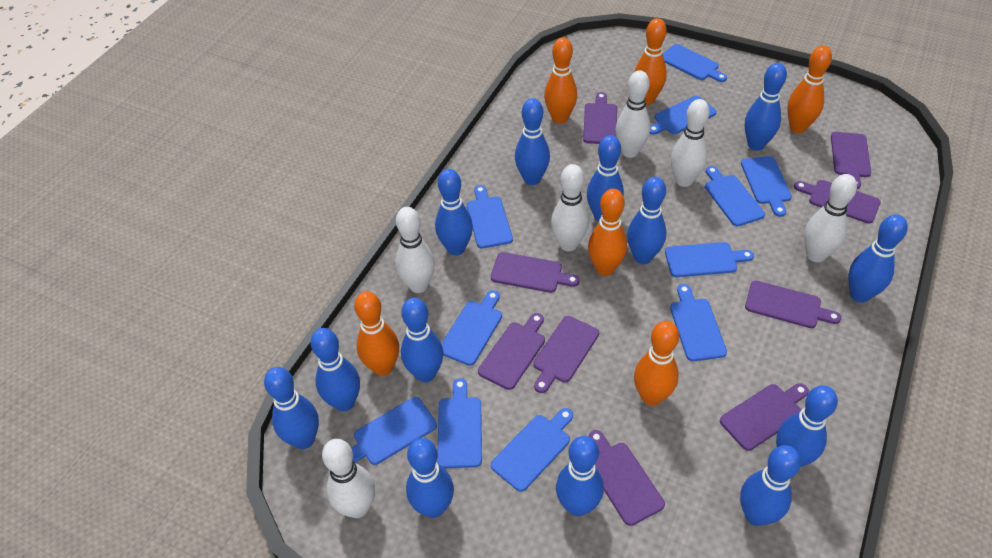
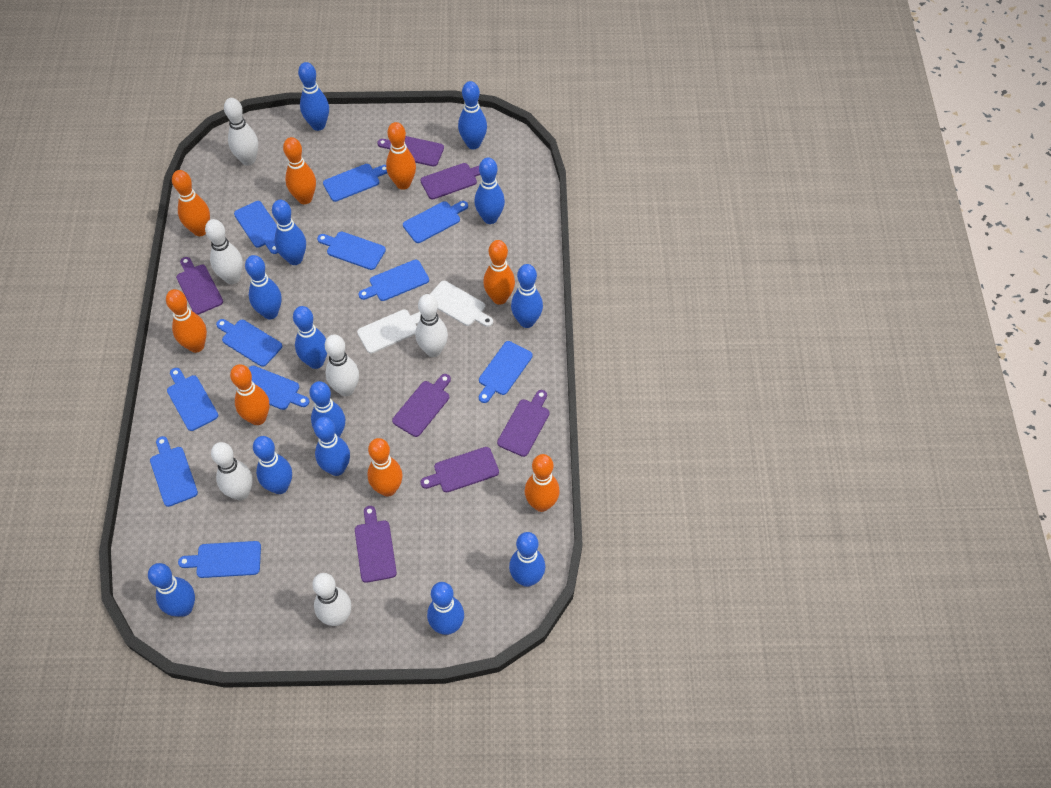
orange bowling pin: [354,291,399,376] [544,37,577,124] [588,189,627,276] [634,18,667,105] [634,321,679,406] [787,45,832,133] = 6 -> [166,289,207,353] [172,170,210,236] [230,364,269,425] [283,137,316,204] [367,438,403,497] [386,122,416,190] [483,240,515,305] [525,454,560,512] = 8
purple cutting board: [478,313,545,390] [491,252,579,293] [533,316,599,393] [583,92,617,144] [588,430,665,526] [720,384,809,451] [745,280,841,328] [794,180,881,224] [831,132,871,189] = 9 -> [176,257,223,315] [355,506,397,583] [377,136,444,166] [392,374,451,437] [420,447,499,492] [421,163,480,200] [497,390,549,457] = 7
white cutting board: none = 0 -> [357,309,421,353] [430,281,493,327] = 2

